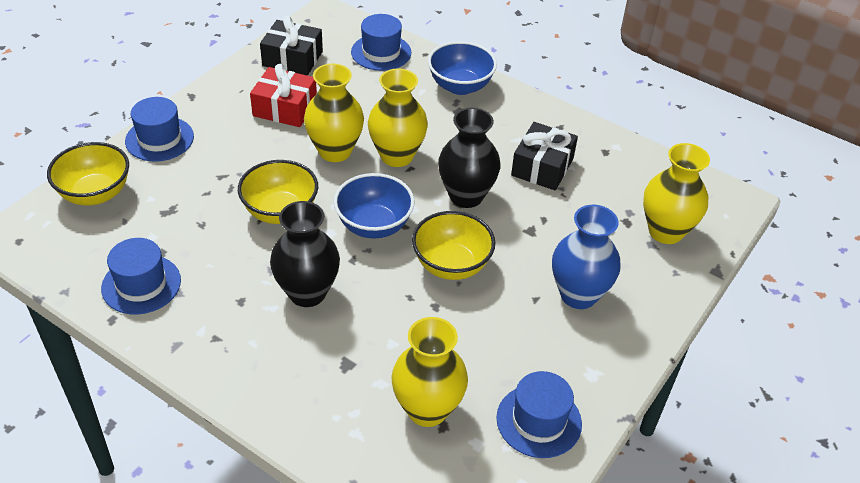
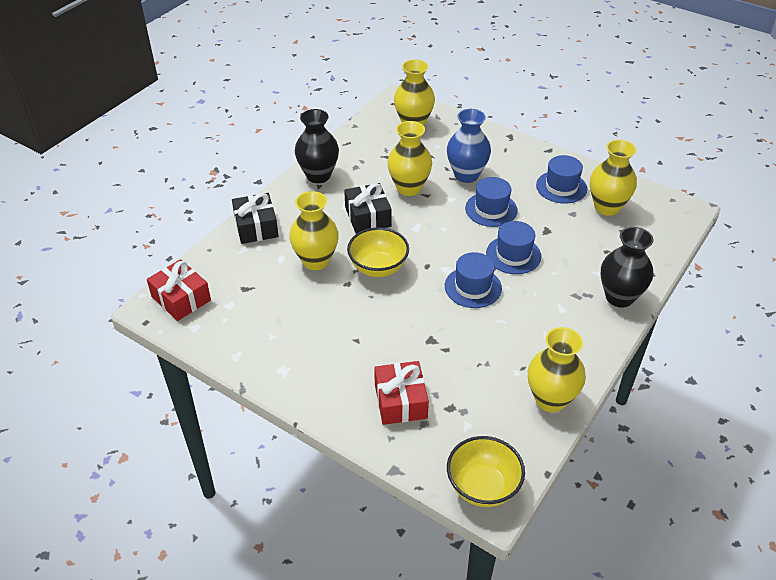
blue bowl: [334,173,415,239] [428,41,497,95] = 2 -> none = 0
red gift: [250,64,317,127] = 1 -> [147,259,211,321] [374,361,429,425] = 2
yellow bowl: [47,142,129,205] [238,160,318,224] [412,211,495,280] = 3 -> [347,227,409,277] [447,436,525,507] = 2
yellow vase: [304,64,364,162] [368,69,428,167] [391,317,468,427] [643,143,710,244] = 4 -> [289,191,339,270] [387,121,432,196] [394,60,435,126] [528,327,586,412] [590,140,637,216] = 5

